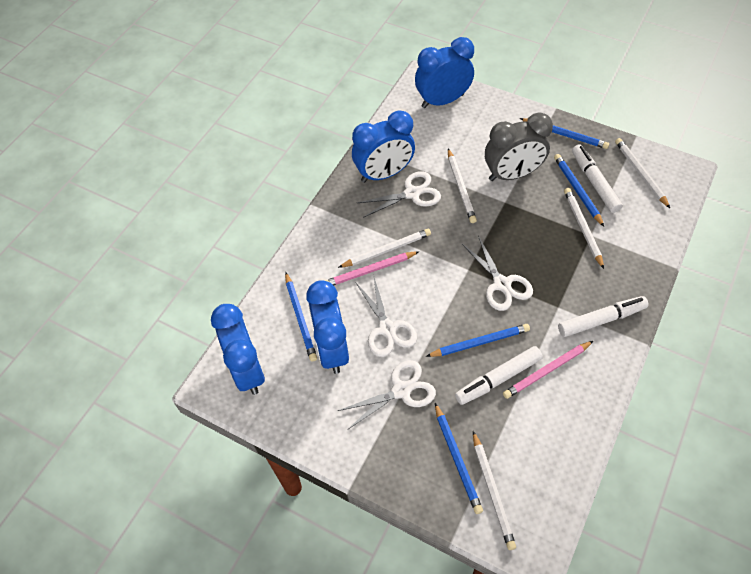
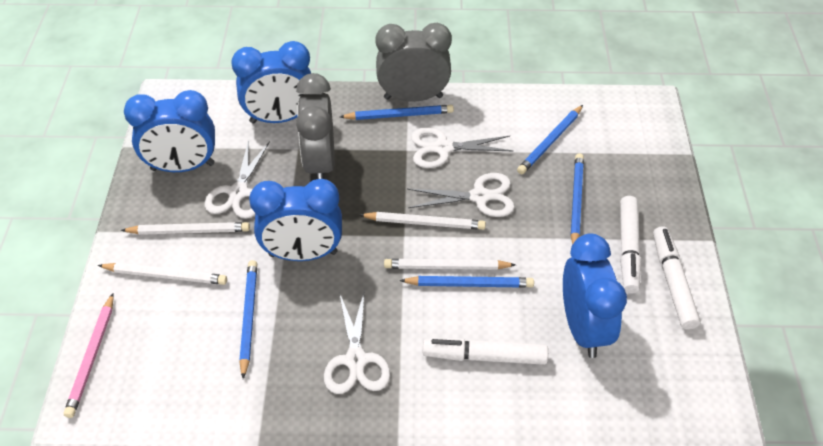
grey clock: [485,113,553,181] = 1 -> [296,73,335,179] [376,23,452,102] = 2
pink pencil: [325,251,420,285] [503,341,593,399] = 2 -> [64,293,114,418] = 1
white pencil: [338,229,431,268] [448,149,477,223] [473,431,516,550] [564,188,604,269] [615,138,670,208] = 5 -> [97,263,227,285] [121,222,250,235] [360,212,486,230] [384,259,516,270] = 4

